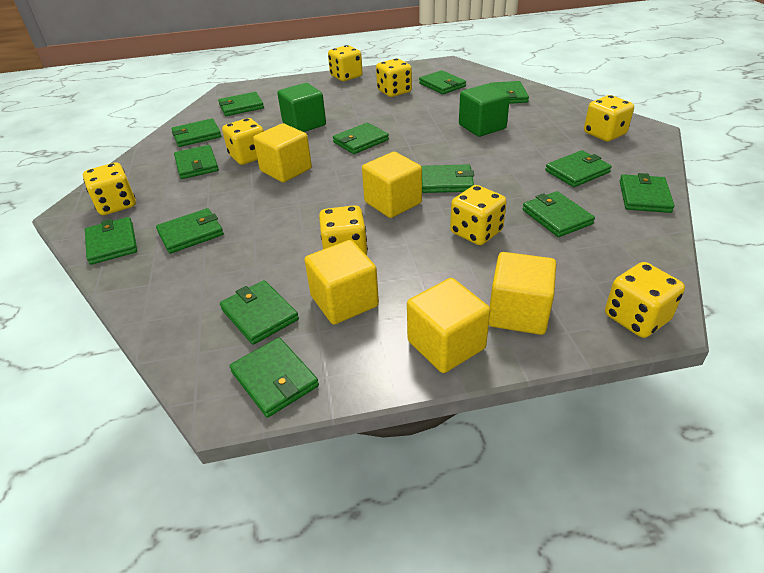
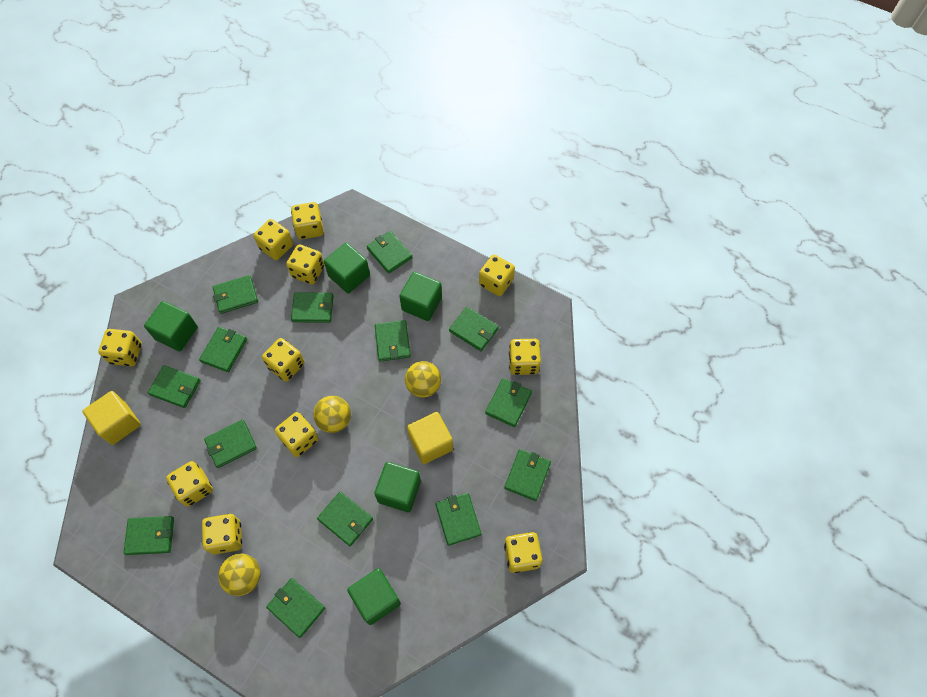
green cube: [277,83,326,132] [459,84,510,137] = 2 -> [144,301,198,351] [324,243,370,293] [347,568,401,625] [374,462,421,512] [399,272,442,321] = 5
yellow ball: none = 0 -> [218,554,261,596] [313,396,351,433] [405,361,441,398] = 3
yellow cube: [253,123,312,182] [305,240,379,325] [362,152,422,218] [407,278,490,373] [489,252,556,335] = 5 -> [83,391,141,445] [407,412,453,464] = 2
yellow dice: [83,162,136,215] [222,118,264,165] [319,205,368,256] [328,45,363,81] [376,58,412,97] [450,185,507,245] [584,95,634,141] [605,262,685,338] = 8 -> [98,329,142,366] [166,461,213,507] [202,514,242,555] [254,219,293,260] [262,338,304,382] [275,412,318,457] [286,244,325,285] [291,202,324,240] [479,255,515,296] [504,532,543,573] [509,339,541,375] = 11

